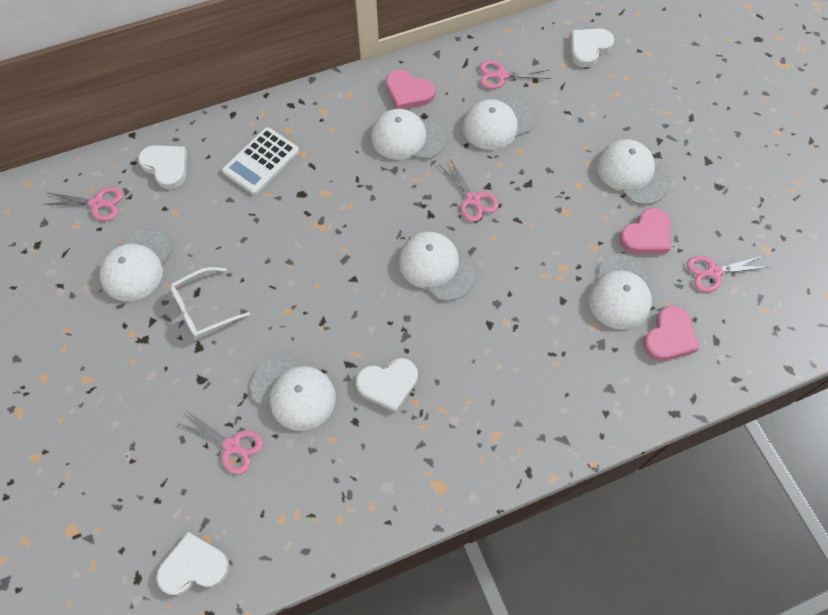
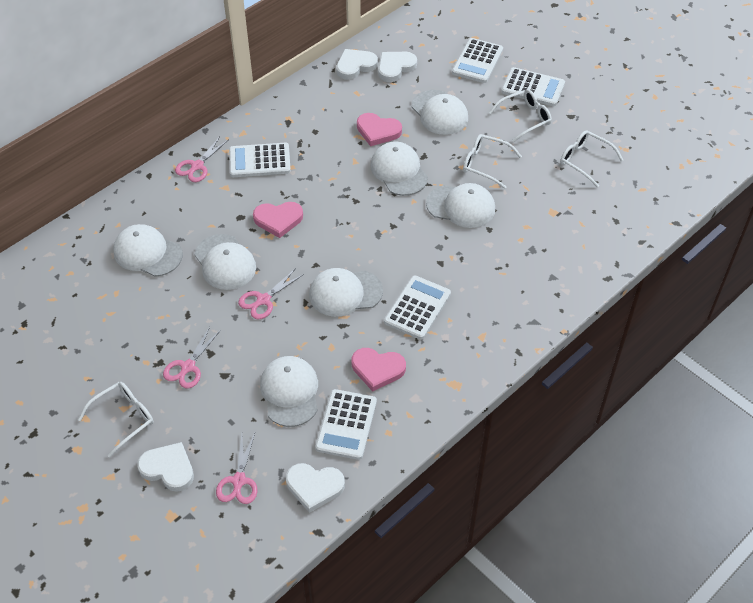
pink scissors: [43,187,123,221] [177,411,263,474] [440,159,498,222] [479,60,551,89] [687,256,768,292] = 5 -> [163,327,221,389] [175,136,228,182] [216,433,257,504] [238,268,304,319] = 4
white calculator: [222,127,299,195] = 1 -> [229,143,291,177] [316,389,377,460] [384,275,451,340] [452,38,503,83] [501,67,565,106] = 5
white glasses: [170,267,250,337] = 1 -> [78,382,154,457] [463,134,522,189] [489,89,552,142] [560,130,623,188] = 4

